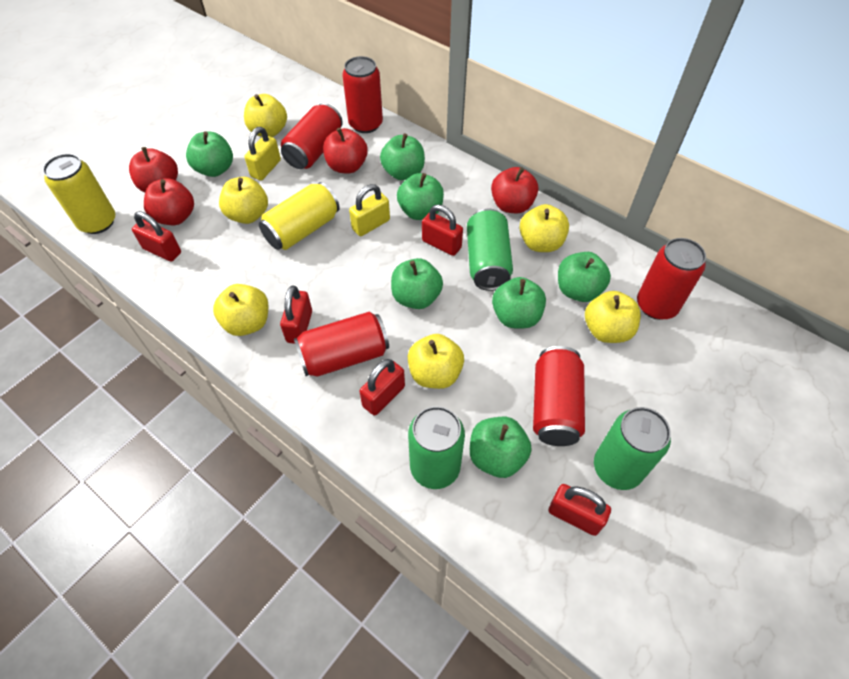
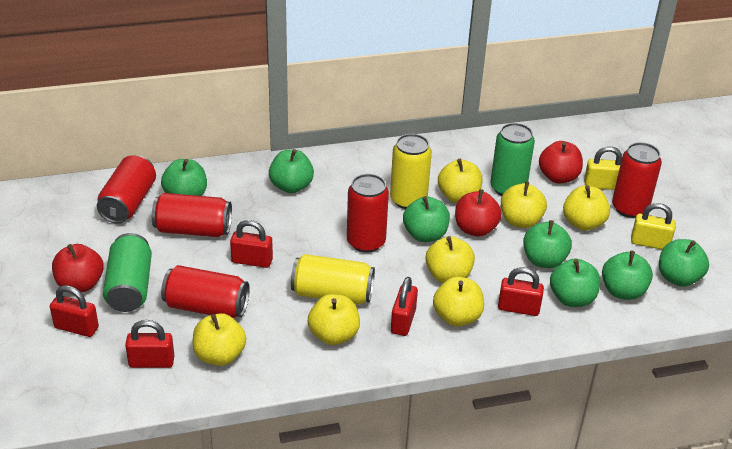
green can: [408,406,465,489] [467,209,513,291] [594,407,671,490] = 3 -> [103,233,152,312] [490,123,535,196] = 2
red apple: [129,147,178,192] [144,178,194,225] [323,128,368,173] [491,167,538,213] = 4 -> [52,244,104,292] [455,189,502,237] [539,141,583,183] = 3
yellow apple: [213,284,268,336] [219,177,268,224] [244,94,287,137] [408,334,464,389] [520,204,569,252] [585,291,641,343] = 6 -> [192,313,246,366] [308,294,360,345] [426,236,475,283] [433,277,484,326] [438,159,483,203] [501,181,547,228] [563,185,610,231] = 7

